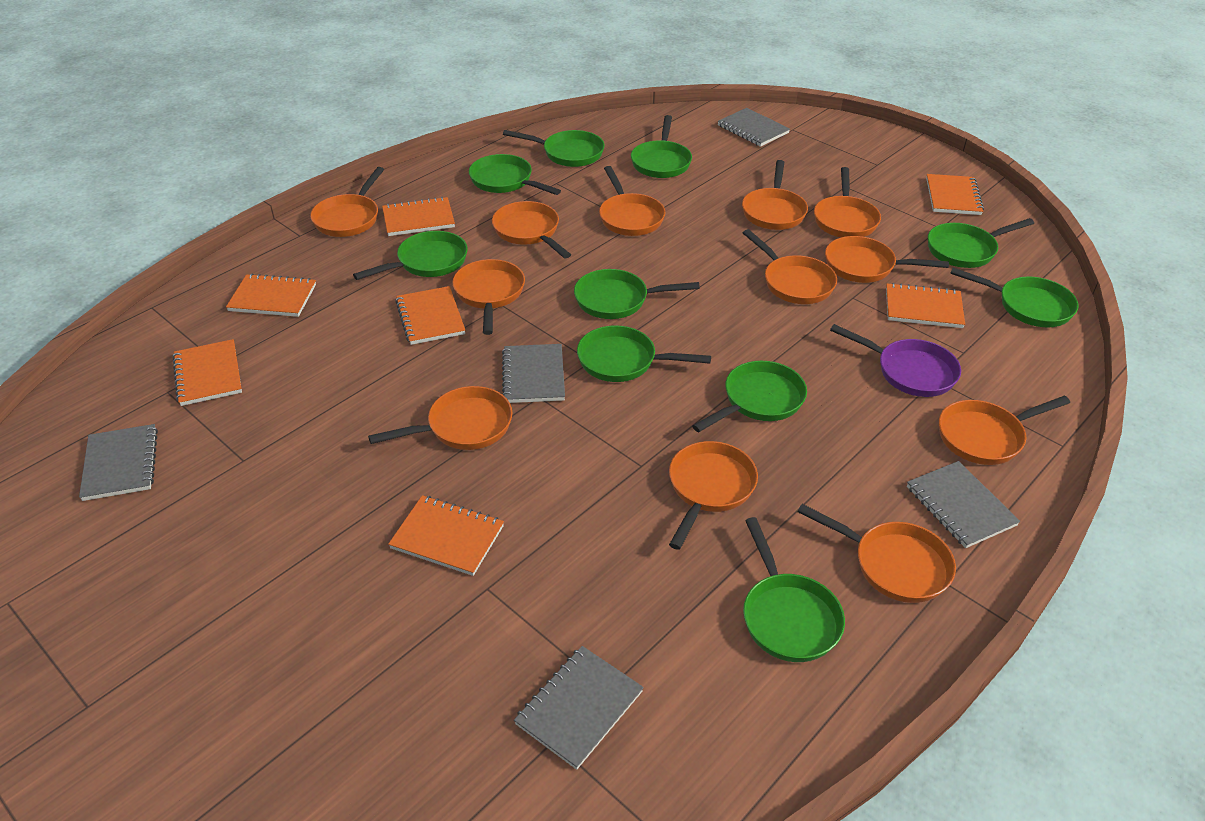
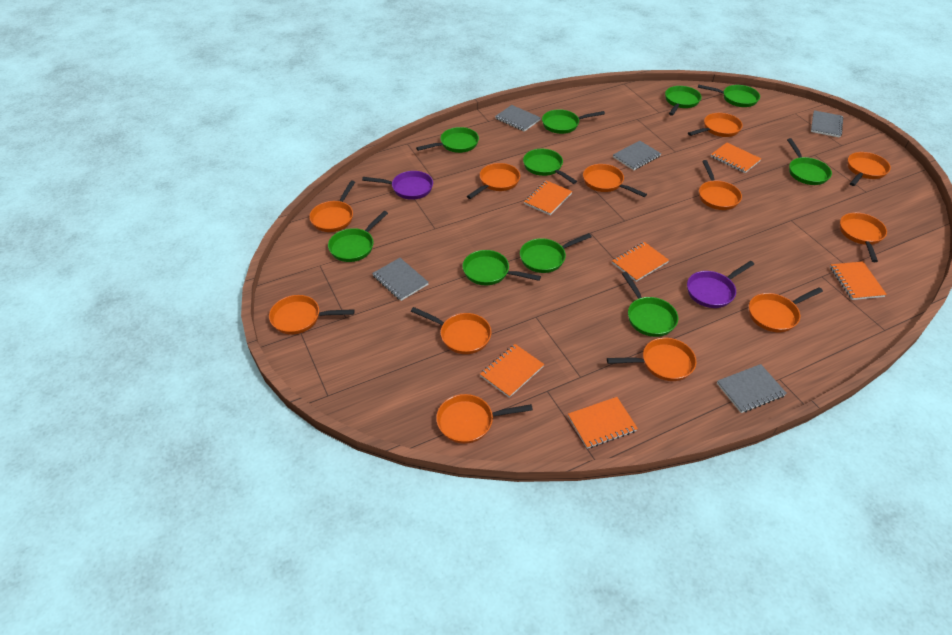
orange notebook: [172,339,242,406] [226,274,316,317] [382,197,455,236] [388,495,504,576] [395,286,465,345] [886,283,965,328] [926,174,984,215] = 7 -> [480,344,544,398] [524,180,572,215] [568,397,638,449] [612,242,669,282] [711,143,761,173] [830,261,887,300] = 6
purple pan: [830,324,961,397] = 1 -> [362,171,433,200] [687,261,754,308] = 2

